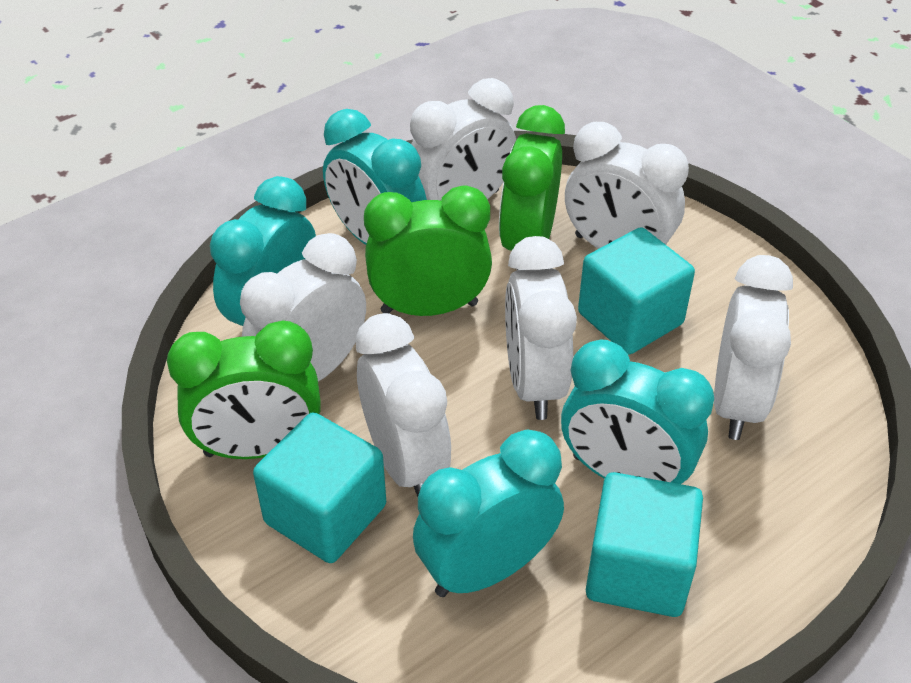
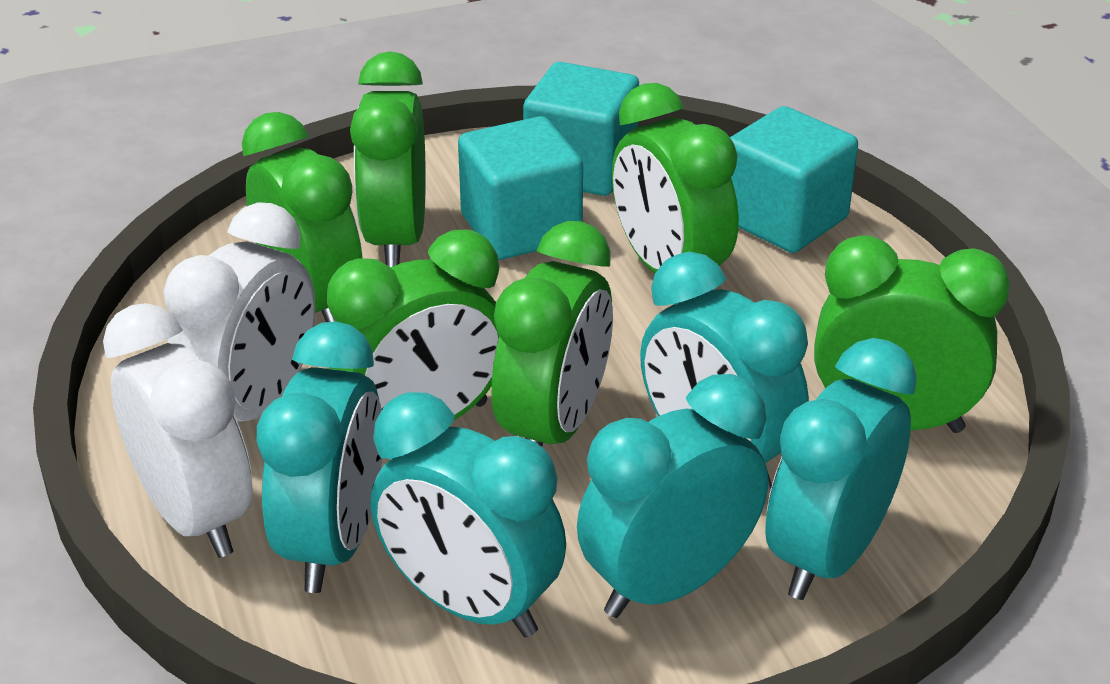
green clock: [167,320,321,459] [364,185,492,316] [499,105,565,270] = 3 -> [242,112,363,322] [327,230,499,420] [350,51,426,267] [492,221,613,447] [612,83,739,273] [814,235,1010,433] = 6
turquoise clock: [210,176,316,326] [323,109,427,245] [413,429,564,597] [561,340,714,484] = 4 -> [257,322,382,593] [371,392,566,637] [577,374,768,618] [640,252,809,490] [765,338,917,600] = 5
white clock: [240,233,366,382] [356,313,451,497] [410,78,516,201] [505,236,577,420] [565,122,689,249] [714,255,793,440] = 6 -> [103,303,253,558] [164,202,315,421] = 2

